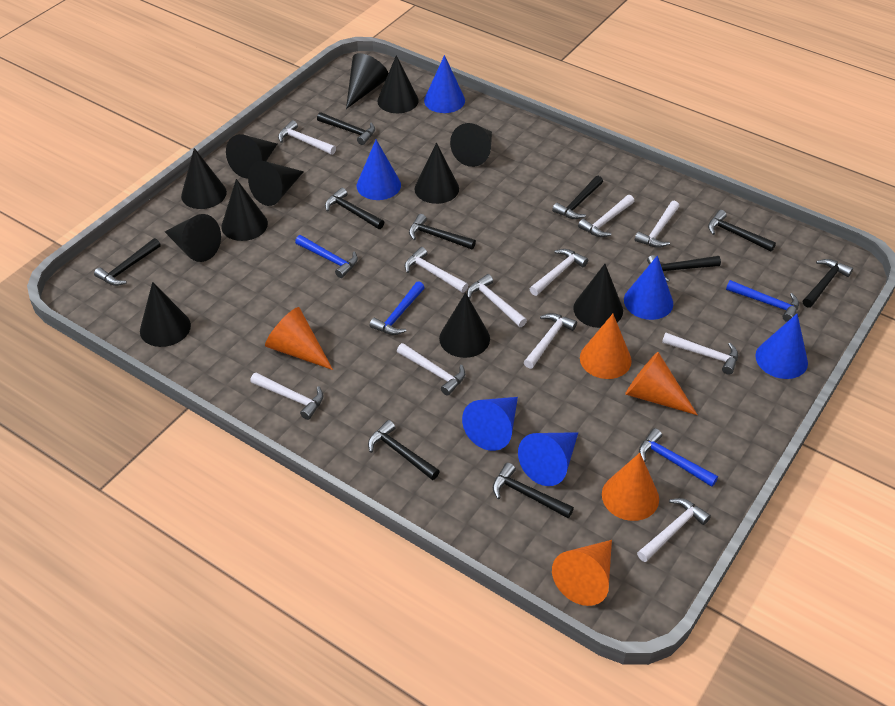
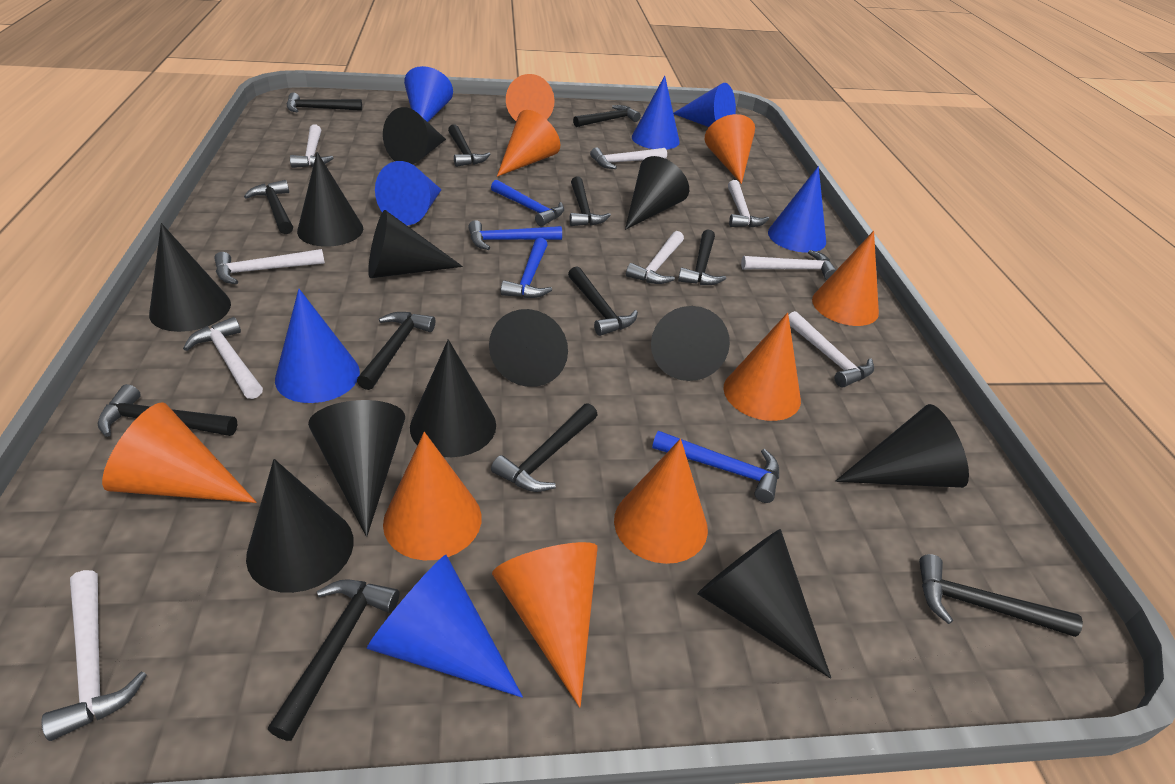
black hammer: [94,238,161,286] [317,112,375,145] [325,188,384,229] [368,420,440,480] [409,214,476,249] [493,463,574,518] [552,176,603,219] [647,255,721,282] [708,210,776,252] [803,259,853,308] = 10 -> [97,384,237,437] [244,180,293,234] [268,579,399,741] [287,92,362,112] [357,312,435,390] [448,124,490,167] [491,403,598,492] [568,267,638,336] [569,177,611,226] [573,105,641,127] [678,229,726,285] [919,554,1083,637] = 12
blue cone: [357,140,401,200] [424,55,465,113] [462,397,518,451] [518,432,578,486] [624,255,673,320] [755,314,808,379] = 6 -> [275,289,360,403] [367,555,523,697] [375,161,442,226] [404,66,453,122] [632,76,680,150] [673,83,736,127] [768,166,826,253] = 7
orange cone: [265,307,333,370] [552,540,612,606] [580,314,632,379] [602,453,659,521] [625,352,698,415] = 5 -> [102,402,257,503] [383,432,482,560] [492,542,598,708] [497,110,560,177] [506,74,555,121] [614,439,708,564] [705,114,755,184] [723,313,801,421] [812,231,879,326] = 9
white hammer: [250,373,323,420] [278,120,336,155] [397,343,465,396] [405,247,468,293] [467,274,527,327] [524,313,577,369] [530,249,588,296] [578,195,634,237] [635,201,679,248] [637,498,711,562] [662,333,738,375] = 11 -> [41,570,147,741] [183,317,263,399] [214,249,325,284] [290,125,333,168] [590,148,667,169] [626,231,684,284] [728,180,769,228] [741,250,836,280] [789,311,874,388] = 9

